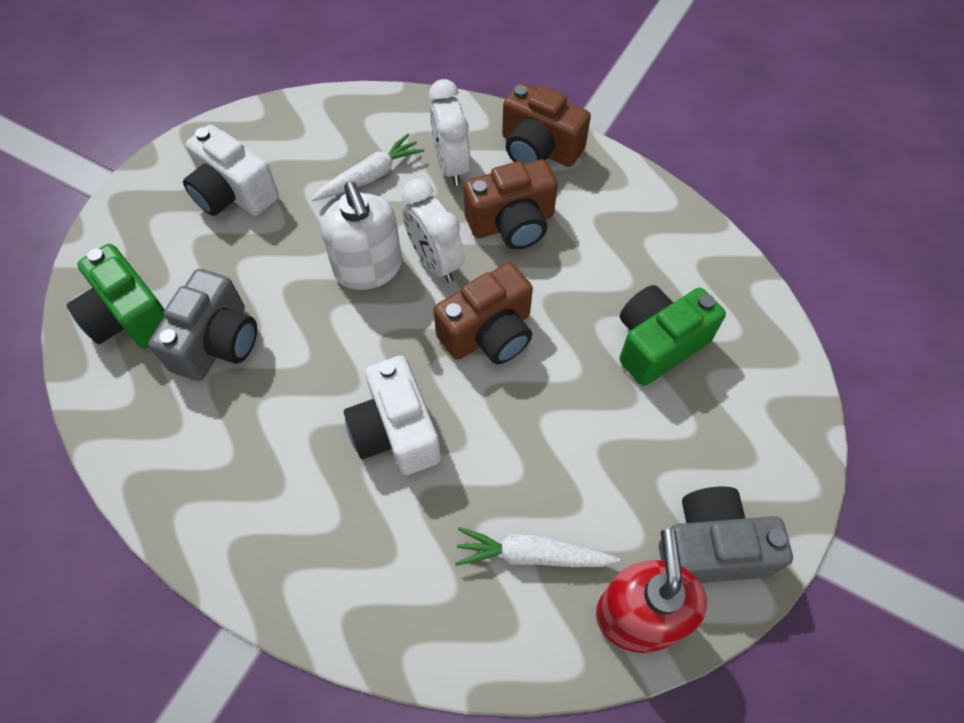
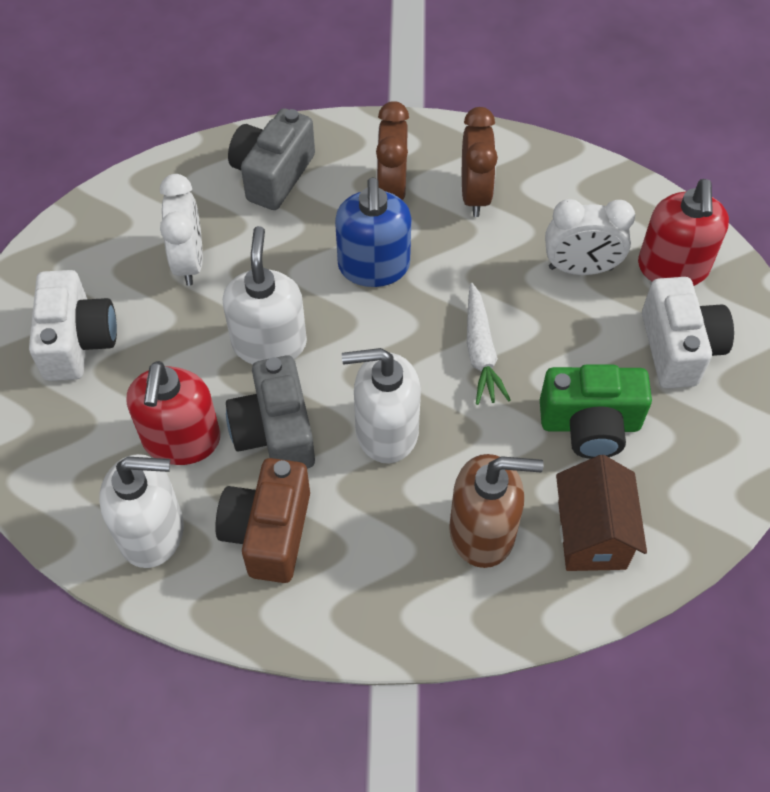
blue soap dispenser: none = 0 -> [335,177,411,287] = 1
brown camera: [433,263,533,364] [463,159,558,249] [502,83,591,167] = 3 -> [215,458,310,583] = 1
brown clock: none = 0 -> [376,101,409,200] [462,107,498,217] = 2
brown house: none = 0 -> [556,455,647,571] = 1
brown soap dispenser: none = 0 -> [449,454,544,568] = 1
green camera: [67,244,165,349] [619,285,726,386] = 2 -> [540,364,652,459] = 1
red soap dispenser: [596,529,707,653] = 1 -> [127,361,220,465] [638,179,729,286] = 2
white carrot: [311,133,424,201] [455,527,620,567] = 2 -> [467,283,511,405] = 1
white soap dispenser: [321,182,402,290] = 1 -> [99,454,184,568] [223,226,307,365] [342,348,421,464] = 3

